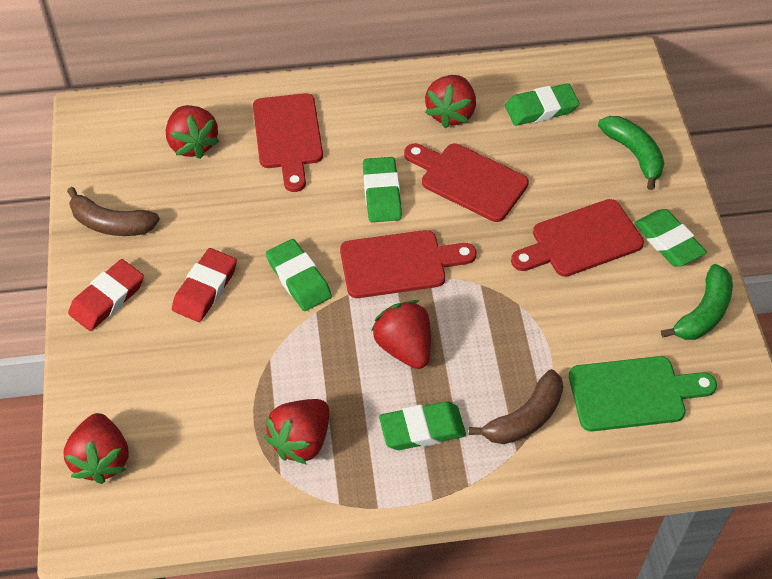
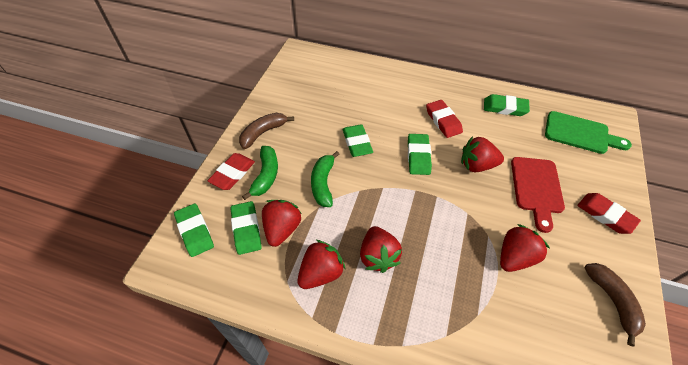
red cutting board: [253,93,323,192] [340,230,476,298] [404,143,529,222] [511,199,644,277] = 4 -> [511,157,565,233] = 1
red eraser: [68,259,144,331] [172,248,237,322] = 2 -> [207,153,255,190] [426,100,463,138] [577,193,641,234] = 3

